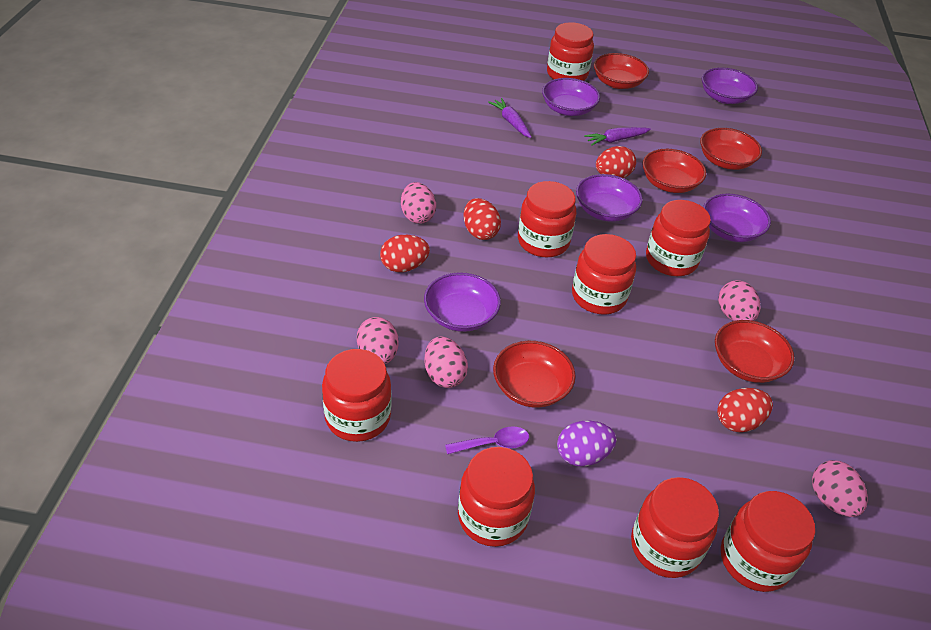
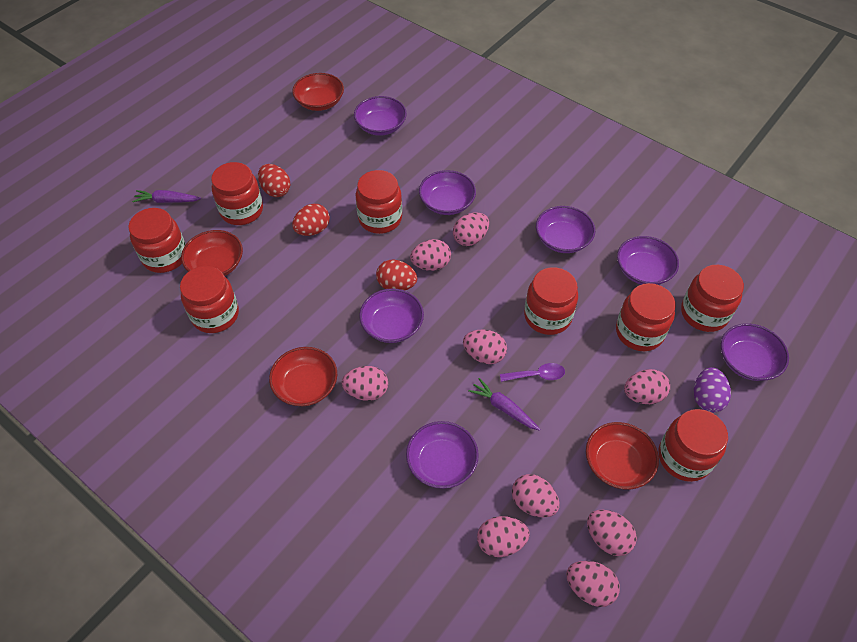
pink egg: [357,317,399,364] [401,182,436,224] [424,336,468,388] [718,280,761,321] [812,460,868,517] = 5 -> [341,366,388,401] [410,239,451,271] [453,213,489,246] [463,330,507,364] [477,516,530,557] [512,474,560,517] [566,561,620,607] [587,510,637,556] [624,369,670,404] = 9
purple bowl: [424,272,501,332] [542,78,600,116] [576,174,643,222] [702,67,758,104] [703,194,771,242] = 5 -> [354,96,407,136] [359,289,424,343] [406,421,479,489] [419,170,476,215] [536,206,595,253] [617,236,679,285] [721,323,789,381] = 7
red bowl: [493,341,576,408] [594,53,649,89] [642,149,706,193] [700,128,762,170] [715,320,794,383] = 5 -> [181,230,243,276] [269,347,337,406] [292,73,344,111] [586,422,659,490] = 4
red egg: [380,235,430,272] [464,198,501,240] [596,146,636,178] [717,388,773,432] = 4 -> [258,164,290,197] [292,204,330,236] [376,260,417,290] = 3

